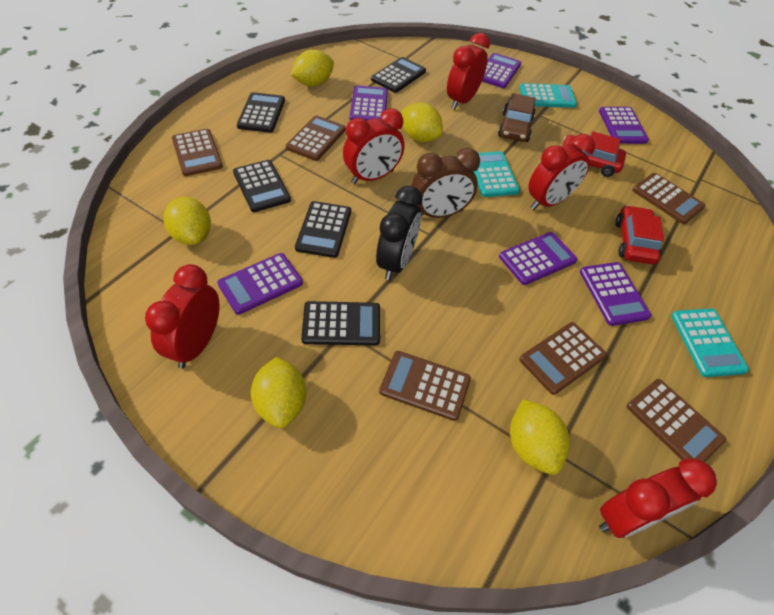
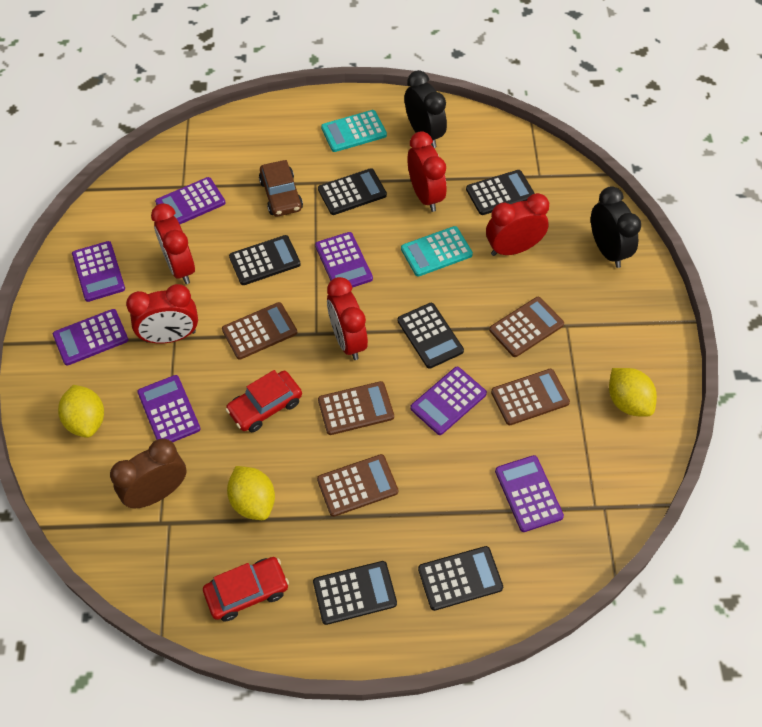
black calculator: [233,160,291,212] [237,92,285,133] [295,201,351,258] [301,301,380,346] [371,57,426,93] = 5 -> [229,235,301,285] [313,561,397,625] [318,168,387,215] [397,303,464,369] [418,546,503,611] [466,170,535,215] = 6
black clock: [376,186,423,280] = 1 -> [404,70,447,148] [591,186,641,268] = 2
brown calculator: [172,129,223,176] [286,115,346,161] [379,351,471,421] [519,322,607,395] [627,379,726,462] [632,173,705,224] = 6 -> [222,302,297,360] [317,454,398,517] [318,381,394,435] [489,297,564,357] [491,369,570,425] = 5
purple calculator: [217,253,303,315] [350,85,388,121] [482,53,521,88] [499,232,577,285] [580,262,651,326] [599,107,649,144] = 6 -> [53,309,128,366] [72,241,125,302] [137,375,201,442] [155,177,226,224] [315,232,373,288] [410,367,487,435] [495,455,564,532] = 7
turquoise calculator: [474,151,520,197] [519,83,577,108] [671,309,749,377] = 3 -> [321,110,387,152] [401,226,473,277] = 2
yellow lemon: [164,197,211,245] [251,357,306,428] [291,49,334,86] [402,103,443,142] [510,399,570,475] = 5 -> [58,385,104,438] [227,466,275,520] [609,368,657,417] = 3

